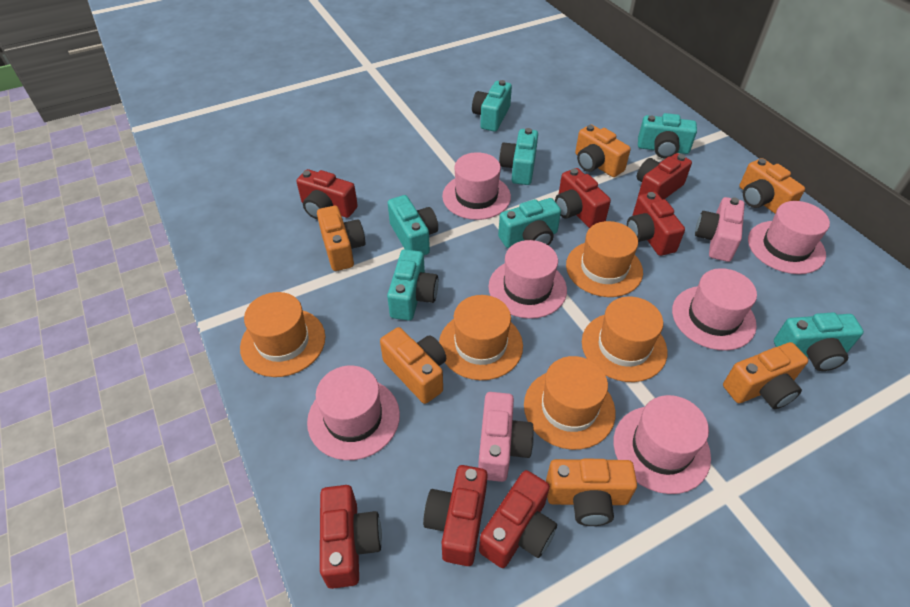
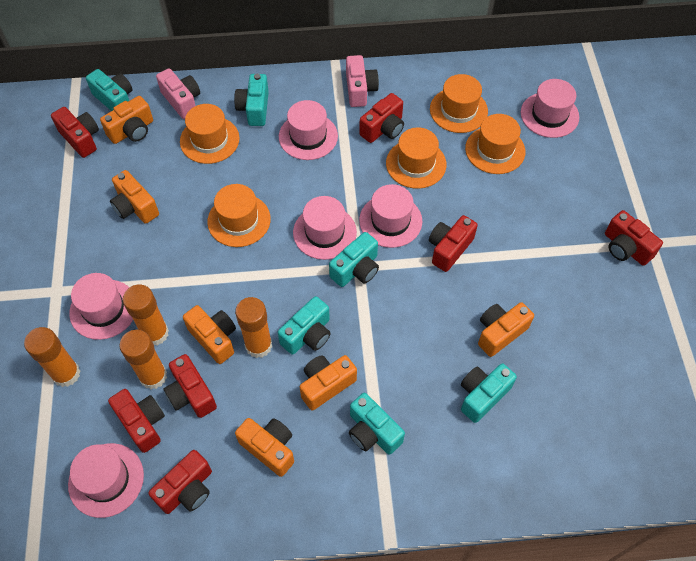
orange glue stick: none = 0 -> [24,327,80,387] [119,330,167,389] [123,285,169,346] [235,297,272,358] = 4
turquoise camera: [387,249,438,321] [388,195,438,255] [472,80,512,132] [498,198,561,248] [499,128,538,185] [638,113,697,158] [774,312,864,371] = 7 -> [86,69,132,111] [234,74,269,126] [278,296,331,355] [329,232,379,287] [349,393,405,455] [461,363,517,423] = 6

